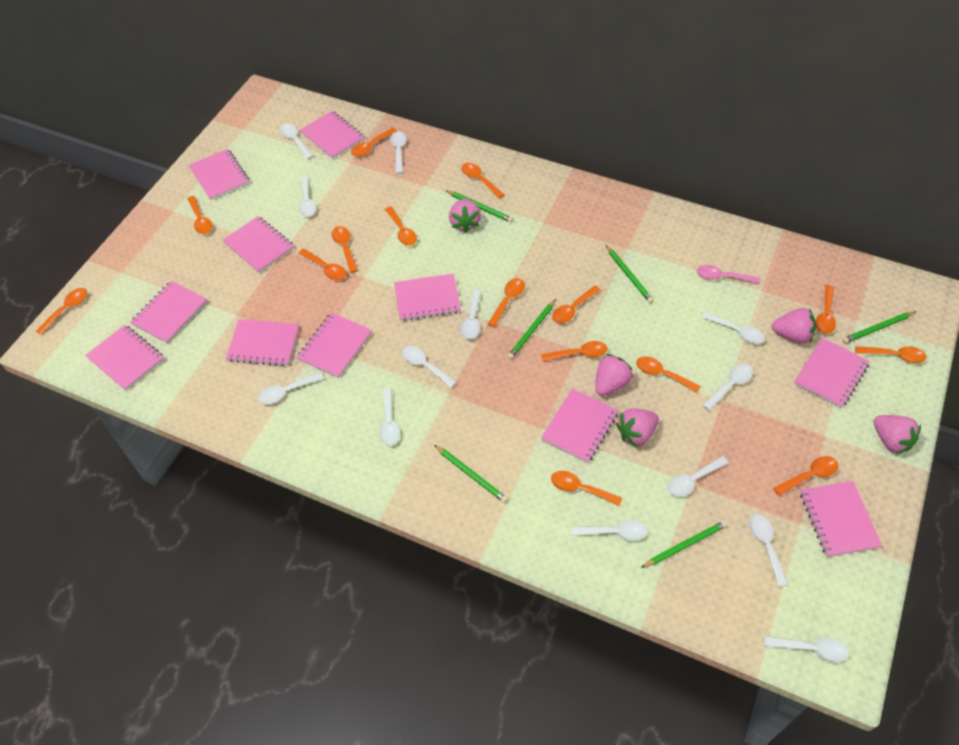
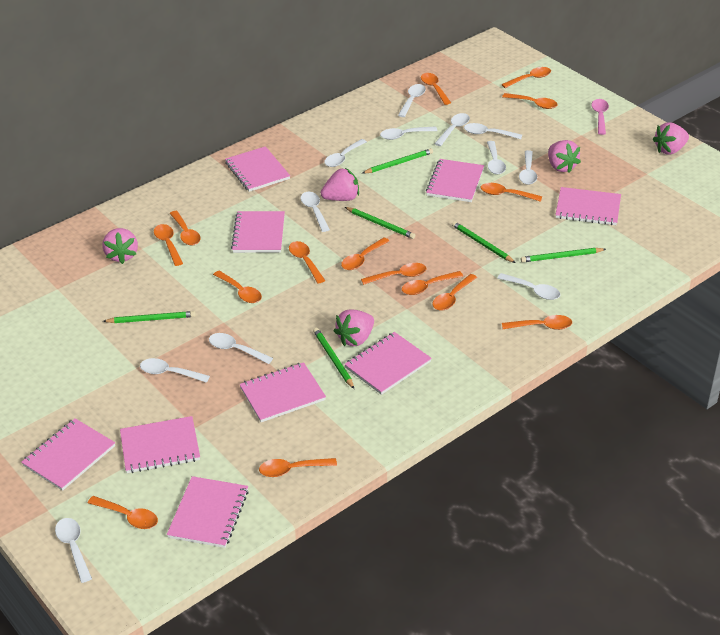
pink notebook: [85,325,165,391] [130,281,208,344] [189,149,250,200] [222,216,294,273] [226,319,299,367] [297,312,372,378] [300,111,365,159] [394,274,461,322] [541,389,619,463] [794,338,870,408] [800,481,882,557] = 11 -> [21,418,115,491] [120,416,200,473] [167,476,249,548] [225,146,290,192] [231,211,285,253] [239,362,326,422] [344,332,432,395] [426,159,484,202] [555,187,621,225] = 9
white spoon: [258,372,324,405] [280,123,313,159] [299,177,316,217] [379,388,400,446] [390,131,407,174] [402,346,457,388] [460,289,481,339] [571,520,647,541] [667,456,728,497] [701,312,765,344] [702,364,753,411] [749,514,788,587] [764,636,849,662] = 13 -> [55,518,92,583] [140,358,210,383] [209,333,273,364] [301,192,330,232] [324,139,367,167] [380,126,438,140] [398,84,426,117] [434,113,470,146] [464,123,522,139] [487,141,506,174] [498,273,560,300] [519,150,537,185] = 12

